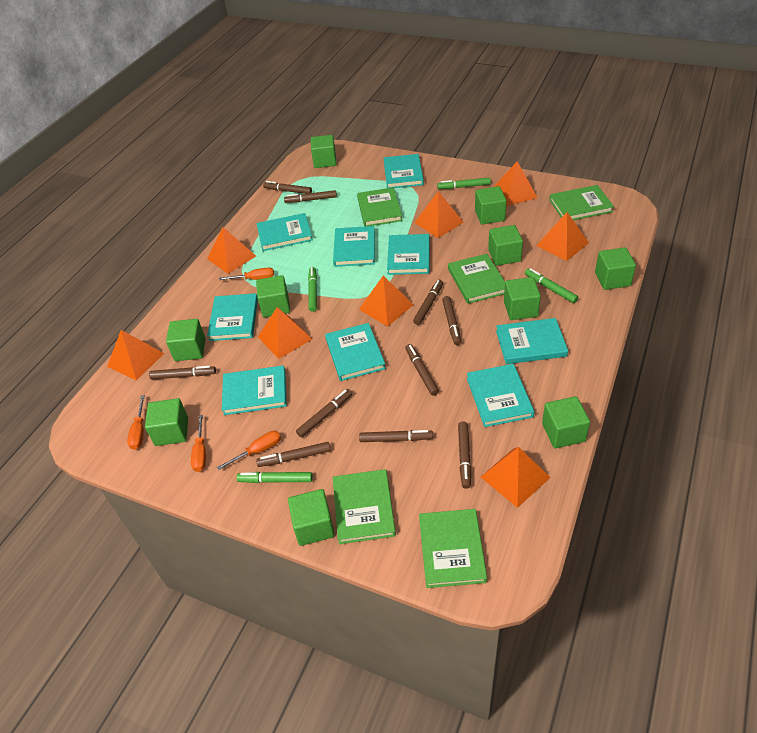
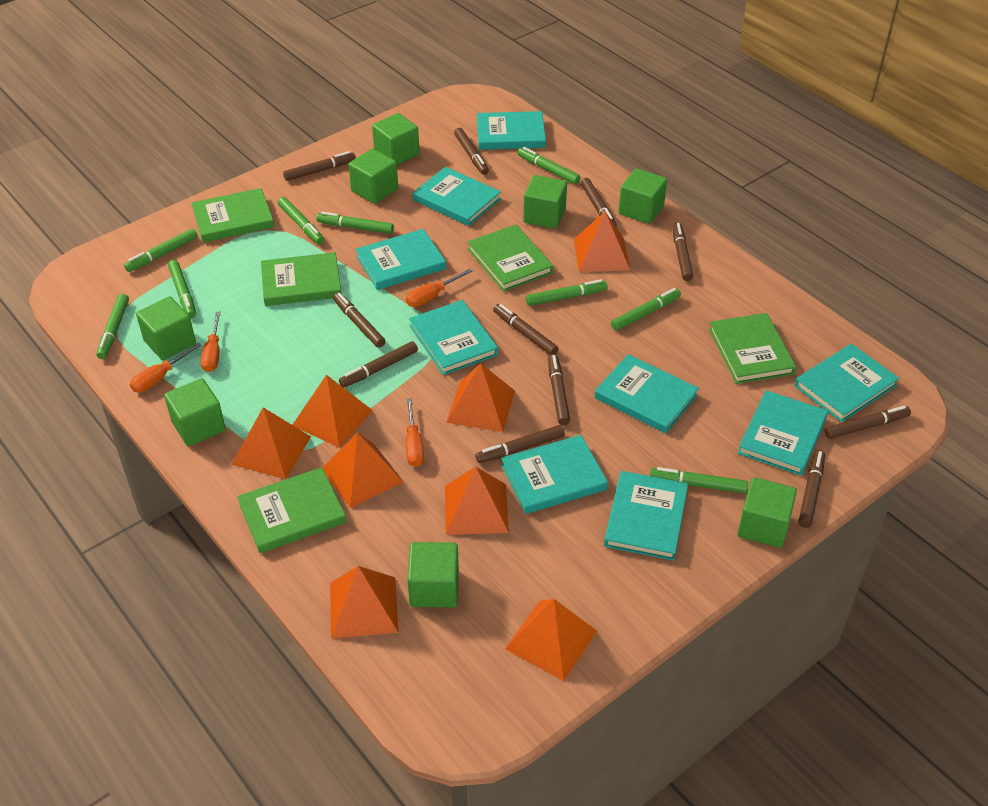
brown marker: [149,366,216,380] [256,442,331,467] [263,181,312,194] [284,190,337,203] [296,389,352,438] [359,430,433,442] [405,344,439,396] [413,280,443,325] [442,296,461,345] [458,421,471,489] = 10 -> [283,151,356,181] [333,293,385,348] [339,341,418,388] [454,128,489,175] [476,425,565,463] [493,304,559,355] [548,354,570,425] [581,178,617,227] [672,222,693,281] [798,450,825,528] [825,406,911,439] = 11
green cube: [145,398,188,446] [166,319,206,361] [256,275,290,317] [288,489,335,546] [311,135,336,168] [475,186,507,224] [488,225,523,266] [504,277,541,320] [542,396,590,448] [595,247,636,290] = 10 -> [136,296,196,360] [164,378,226,447] [348,149,398,204] [372,113,420,165] [407,542,459,607] [523,175,567,229] [619,168,667,224] [737,477,797,548] = 8
green marker: [236,472,313,483] [308,267,317,312] [437,178,491,189] [525,268,578,303] = 4 -> [97,294,129,359] [124,229,198,272] [168,260,196,318] [278,197,324,244] [316,212,394,234] [518,147,580,184] [526,279,607,306] [611,288,681,331] [650,467,748,493] = 9

